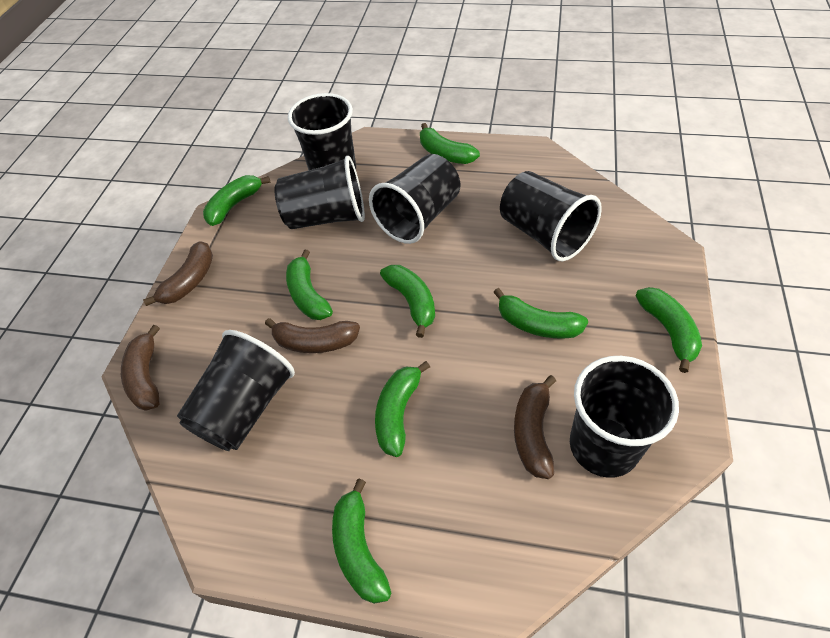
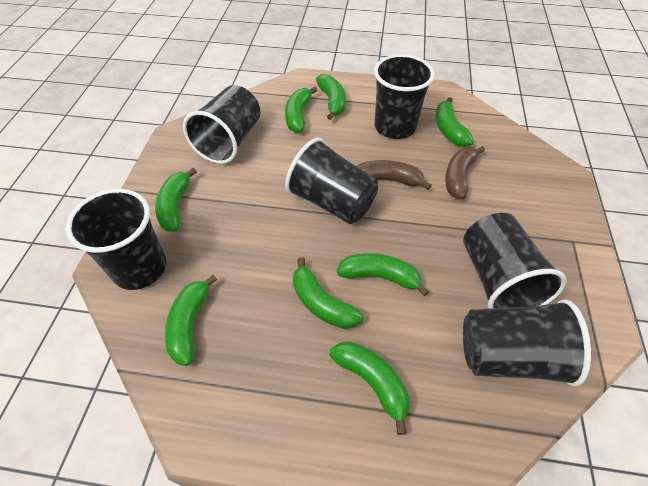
brown banana: [121,325,160,411] [143,241,213,306] [265,318,360,353] [514,375,556,479] = 4 -> [357,160,432,190] [445,146,485,199] = 2

